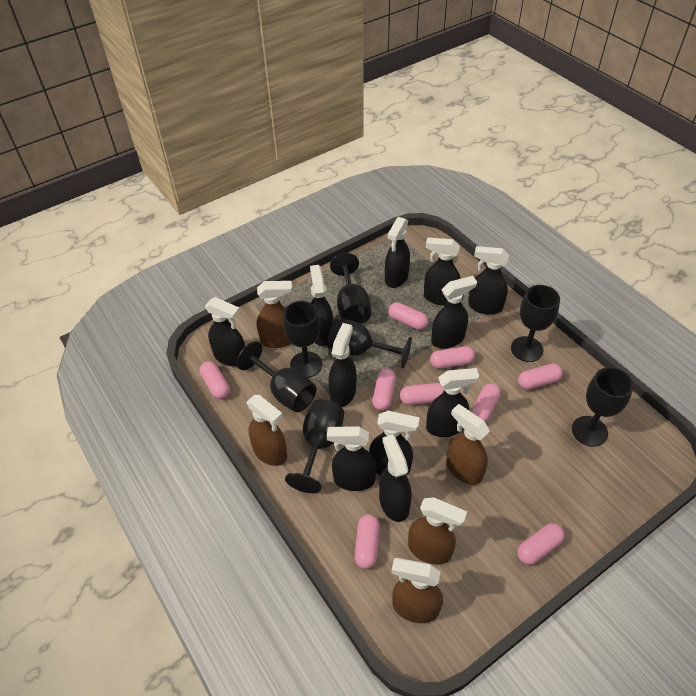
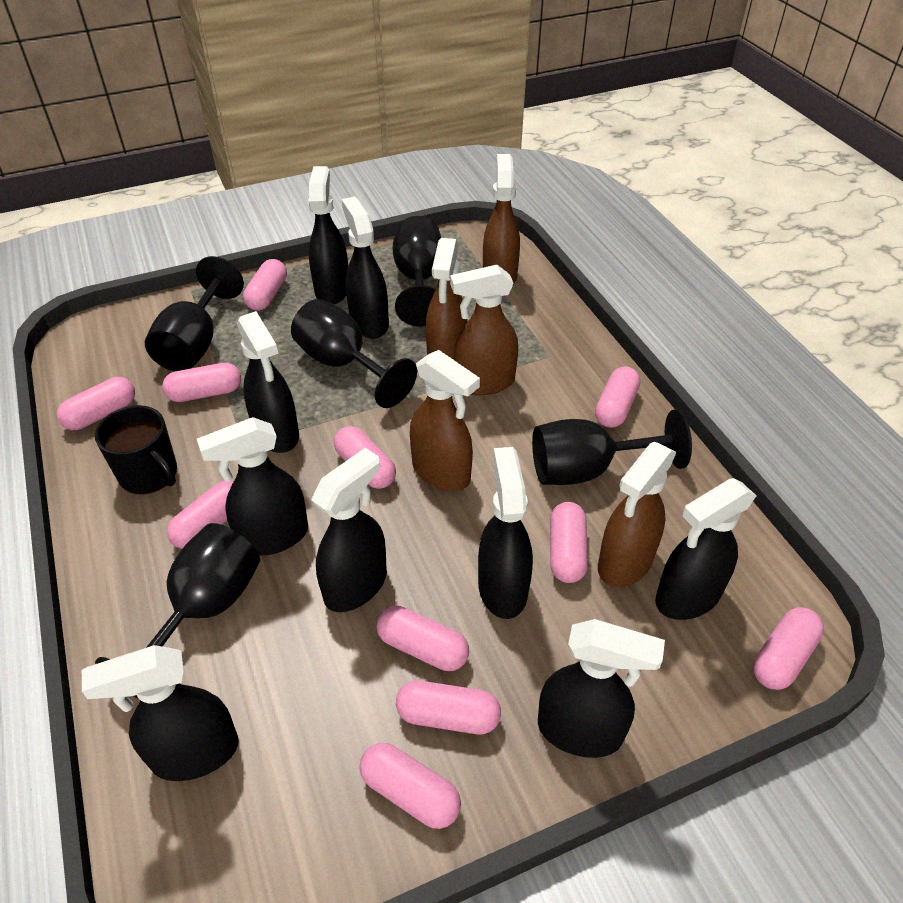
black goblet: [236,341,317,412] [283,301,322,378] [285,399,344,493] [328,319,412,369] [330,253,371,324] [511,285,560,362] [572,367,634,447] = 7 -> [95,523,260,699] [145,256,244,371] [291,299,417,408] [393,216,441,327] [532,409,692,485] = 5
black mug: none = 0 -> [95,405,177,494] = 1
black spray bottle: [205,297,245,366] [310,265,333,346] [327,426,376,491] [328,323,356,407] [369,411,420,475] [379,434,412,522] [385,217,410,288] [424,238,461,305] [426,368,479,437] [431,276,477,349] [469,246,509,315] = 11 -> [82,645,239,781] [197,417,308,556] [237,311,299,453] [309,166,348,305] [311,448,387,612] [341,197,389,339] [478,447,533,619] [538,619,665,758] [655,478,756,620] = 9
pink capsule: [200,361,230,399] [355,514,380,569] [372,369,396,411] [388,302,429,330] [400,383,444,405] [430,346,475,369] [471,383,501,423] [517,523,565,565] [518,364,563,390] = 9 -> [57,377,135,430] [162,363,241,402] [167,481,234,549] [243,259,287,311] [334,426,396,489] [360,743,461,829] [377,606,469,671] [396,681,501,734] [550,502,588,583] [595,366,640,428] [753,607,824,690] = 11

